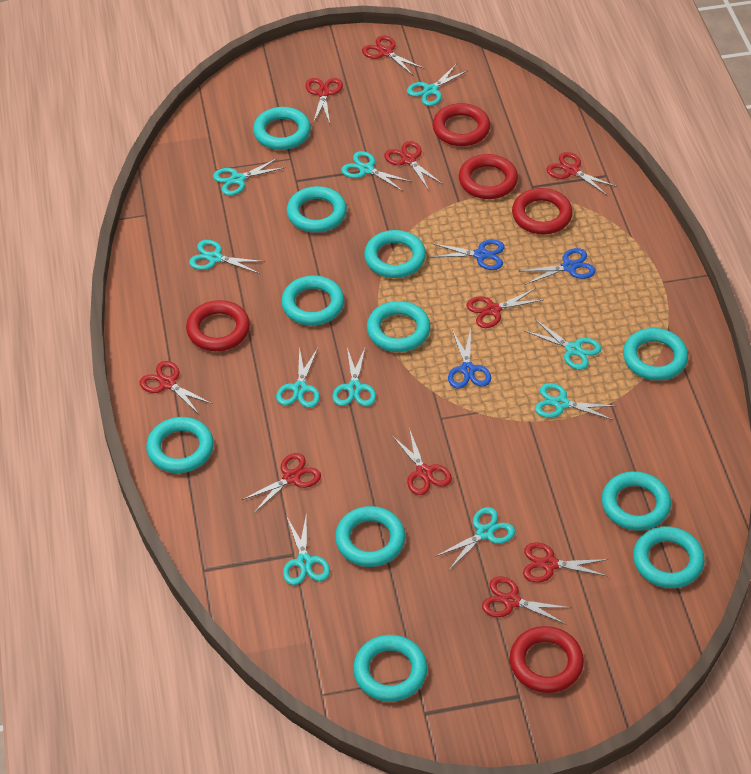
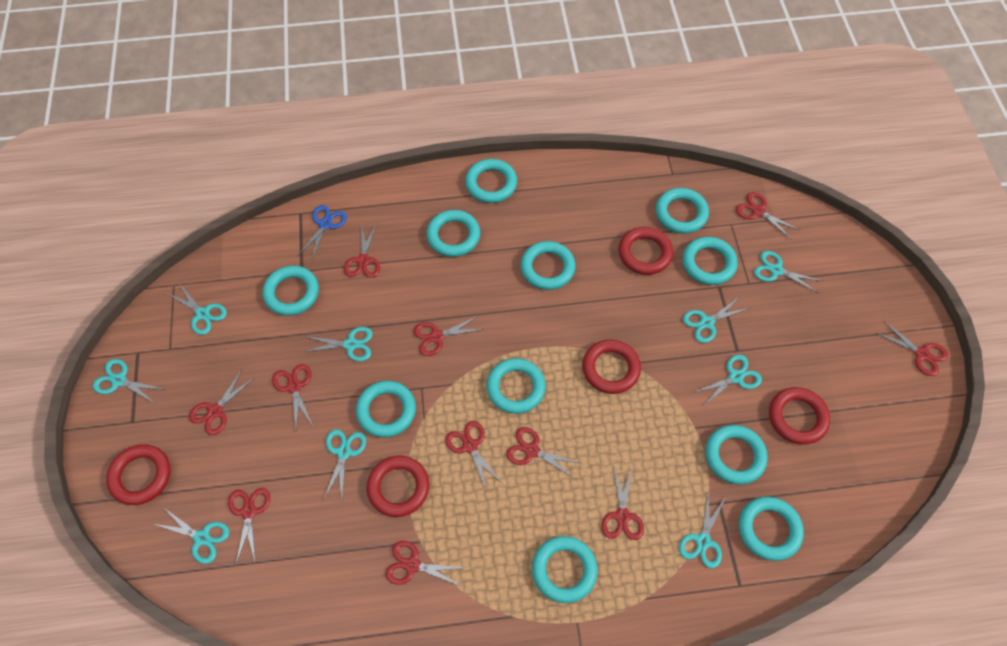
blue scissors: [432,239,505,270] [448,328,491,388] [520,248,596,285] = 3 -> [297,205,347,260] = 1
red scissors: [140,361,213,414] [242,453,321,513] [305,78,343,124] [362,35,423,75] [384,141,442,189] [392,428,452,495] [467,288,543,328] [482,577,571,624] [523,542,608,583] [546,152,617,195] = 10 -> [189,370,254,435] [228,488,270,564] [272,364,313,429] [344,224,380,278] [386,541,467,586] [413,316,484,356] [445,421,503,492] [506,427,580,478] [601,467,644,540] [736,192,799,240] [876,321,948,376] = 11
turquoise scissors: [189,240,266,274] [213,158,286,196] [276,346,320,408] [283,514,330,585] [332,346,376,406] [341,151,412,191] [407,65,469,106] [435,507,515,570] [525,319,601,370] [535,383,614,420] = 10 -> [93,359,162,403] [154,507,229,564] [166,283,227,335] [303,327,373,361] [324,429,366,499] [679,491,726,568] [683,296,750,343] [693,355,762,405] [754,251,822,293] = 9

